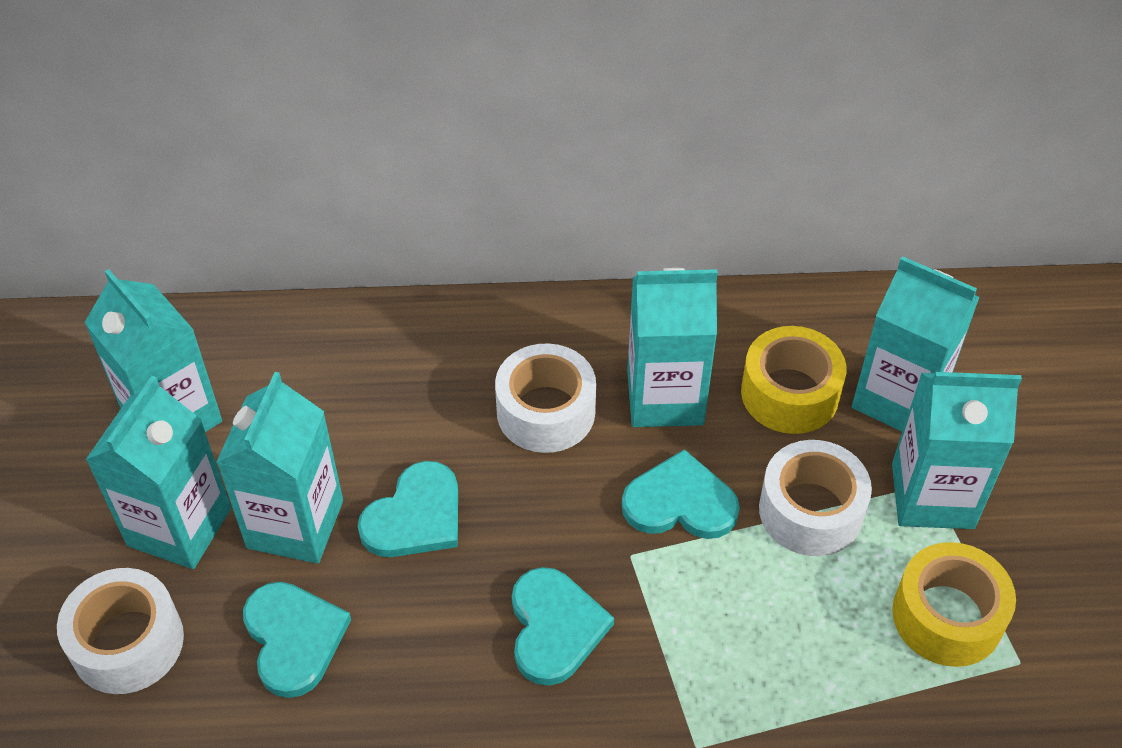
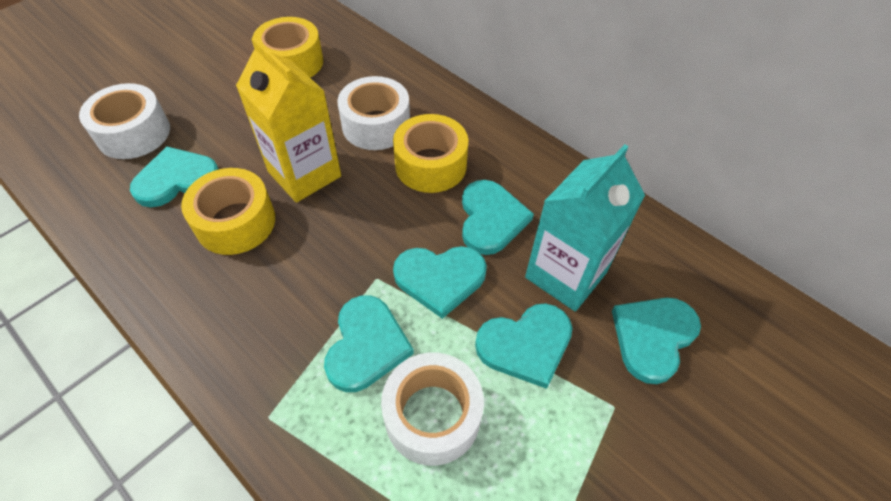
turquoise carton: [84,269,222,432] [86,376,231,569] [216,372,343,564] [627,268,718,427] [852,256,980,432] [892,372,1022,529] = 6 -> [525,144,645,311] = 1
turquoise heart: [243,582,351,698] [358,461,458,557] [512,567,614,686] [622,449,740,539] = 4 -> [130,146,219,207] [324,295,414,392] [393,246,487,319] [462,180,534,255] [475,303,572,389] [612,298,701,384] = 6
yellow carton: none = 0 -> [236,37,341,203] = 1
yellow tape: [741,326,847,434] [892,542,1016,667] = 2 -> [181,168,275,255] [252,17,323,78] [393,114,468,193] = 3

